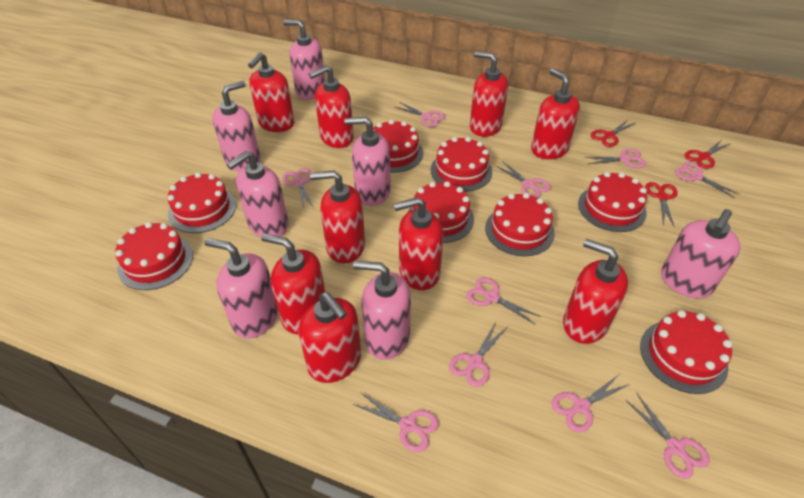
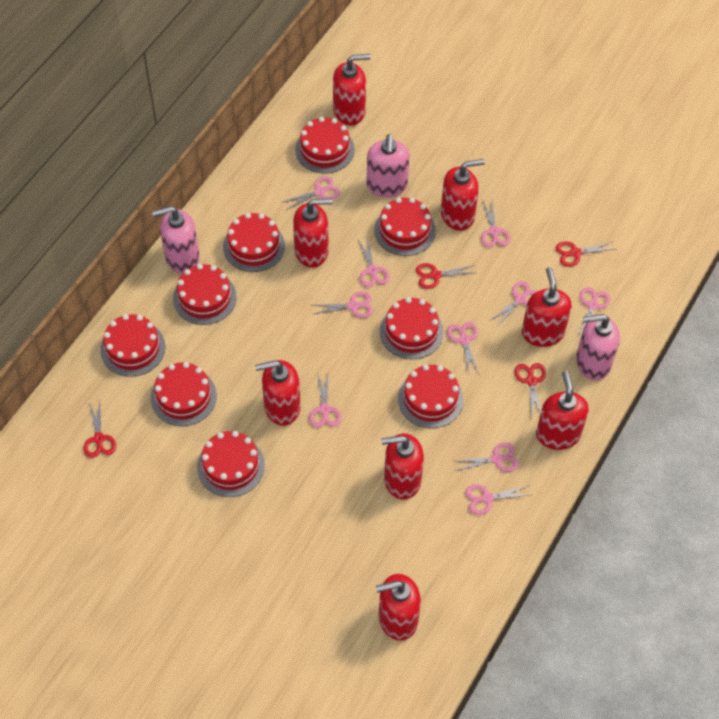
pink soap dispenser: [204,238,278,339] [212,81,261,172] [227,151,289,237] [283,20,325,100] [344,117,391,206] [353,261,411,360] [661,209,741,299] = 7 -> [152,206,199,274] [367,134,410,198] [576,314,620,380] = 3
red cake: [115,222,193,290] [167,172,236,233] [373,120,423,173] [408,181,474,243] [430,137,492,192] [485,193,555,256] [578,172,647,232] [640,310,732,394] = 8 -> [100,314,165,377] [151,362,217,426] [173,264,237,325] [197,431,265,497] [223,213,285,272] [295,117,355,174] [374,197,436,256] [380,297,444,359] [398,364,464,428] = 9
red scissors: [591,119,637,147] [645,182,678,226] [684,140,731,169] = 3 -> [84,401,116,458] [416,263,475,289] [515,363,546,415] [556,241,616,267] = 4
red soap dispenser: [248,52,294,132] [261,233,325,334] [298,292,361,383] [309,65,354,148] [310,170,365,264] [393,197,443,290] [470,51,508,137] [531,68,580,159] [563,239,628,344] = 9 -> [255,360,301,426] [293,199,332,268] [333,54,371,125] [376,574,421,641] [381,433,424,500] [441,159,485,231] [522,267,572,347] [536,371,589,450] = 8

